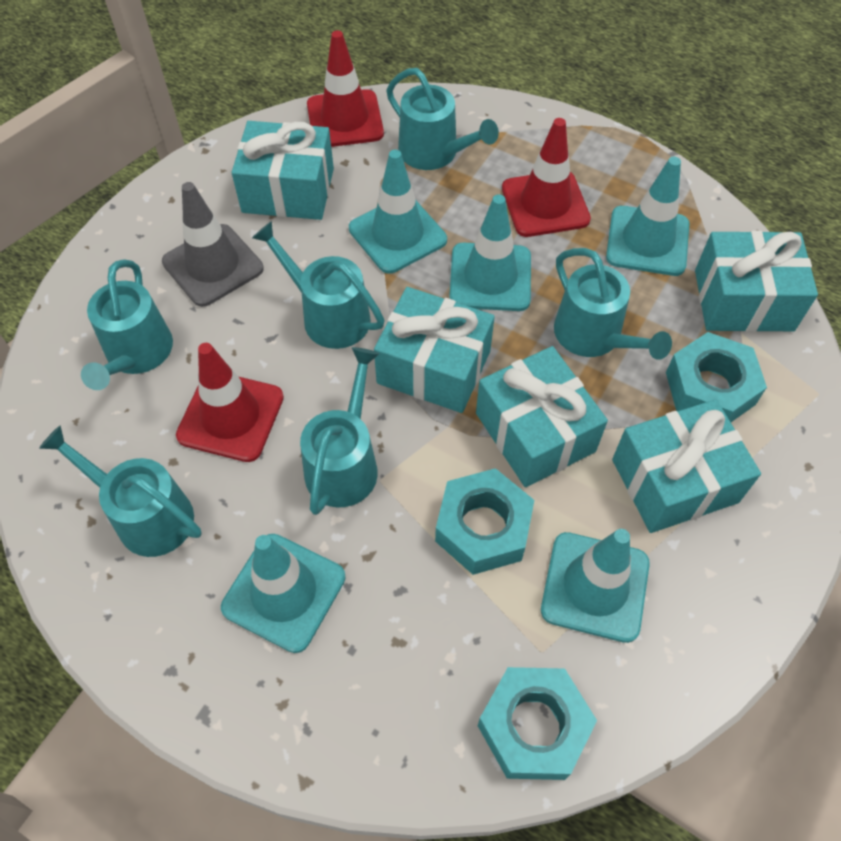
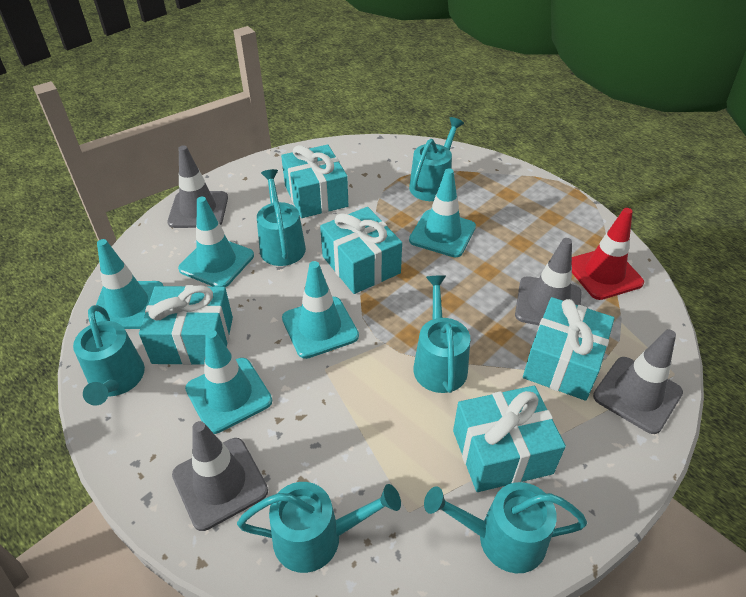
grey traffic cone: [162,182,264,307] = 1 -> [167,145,228,228] [172,421,268,531] [515,238,581,325] [593,329,683,434] = 4
red traffic cone: [176,343,284,462] [307,30,384,147] [502,118,591,237] = 3 -> [572,208,644,300] = 1
turquoise nut: [435,468,534,575] [478,667,597,780] [666,332,767,422] = 3 -> none = 0

